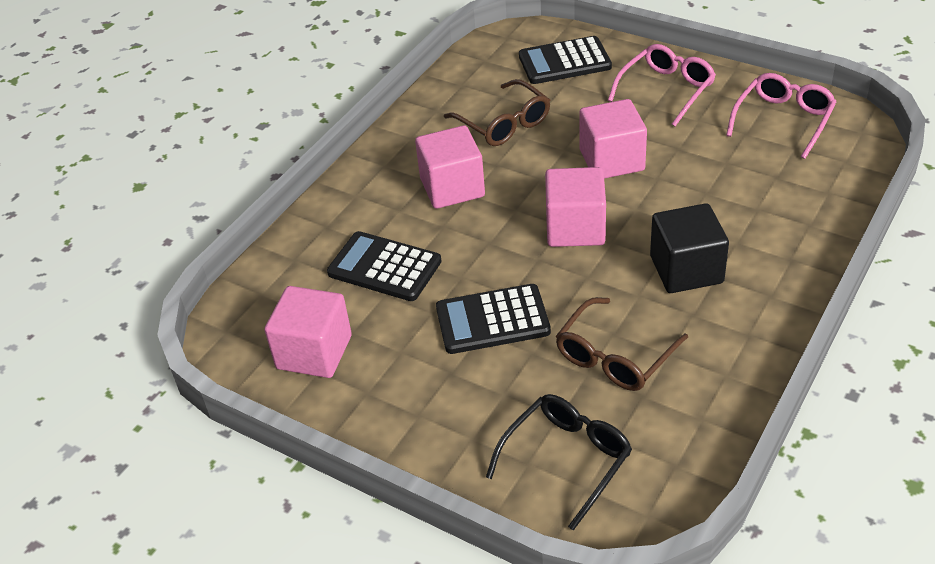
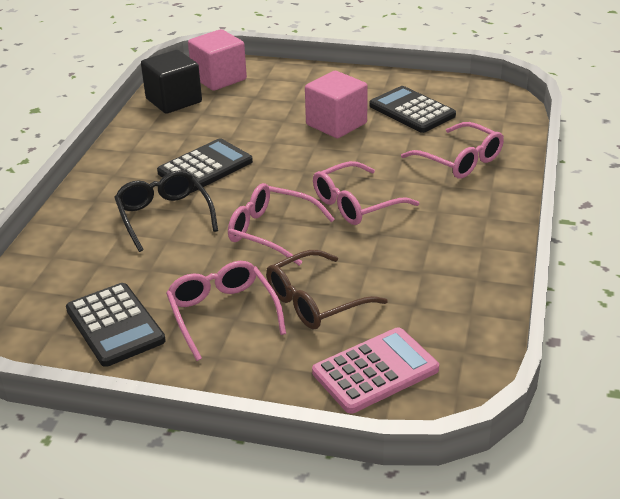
brown glasses: [444,79,550,146] [556,297,688,391] = 2 -> [266,250,388,329] = 1
pink calculator: none = 0 -> [312,327,439,414] = 1
pink cube: [264,286,352,378] [415,125,485,209] [545,167,606,247] [579,99,647,179] = 4 -> [188,29,247,91] [305,71,368,138] = 2
pink glasses: [608,44,716,126] [726,73,837,159] = 2 -> [166,261,286,361] [228,183,335,266] [313,161,419,225] [401,122,504,179] = 4

